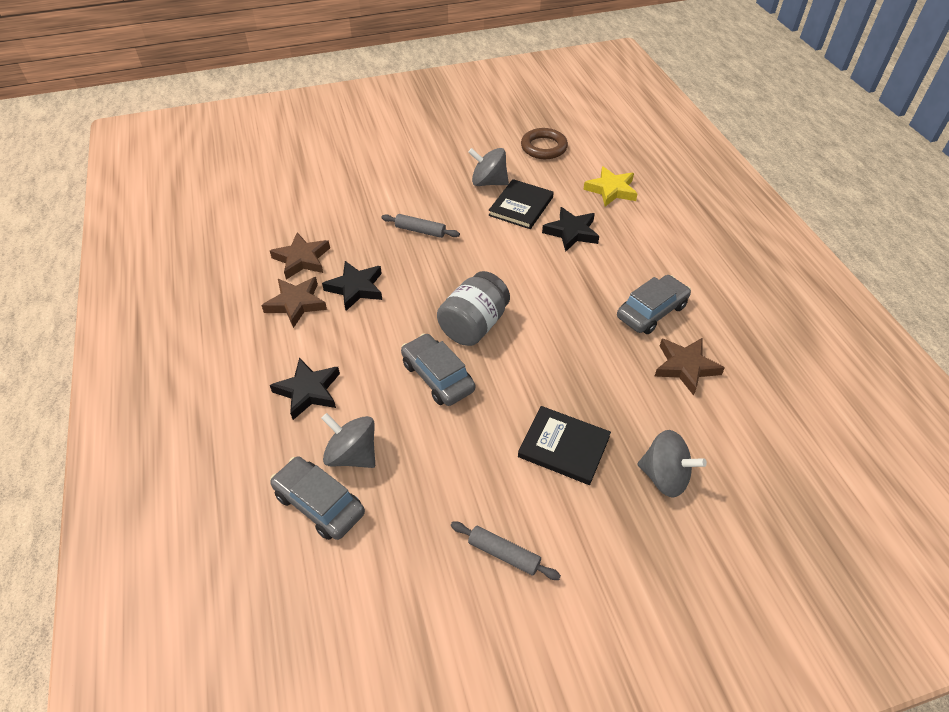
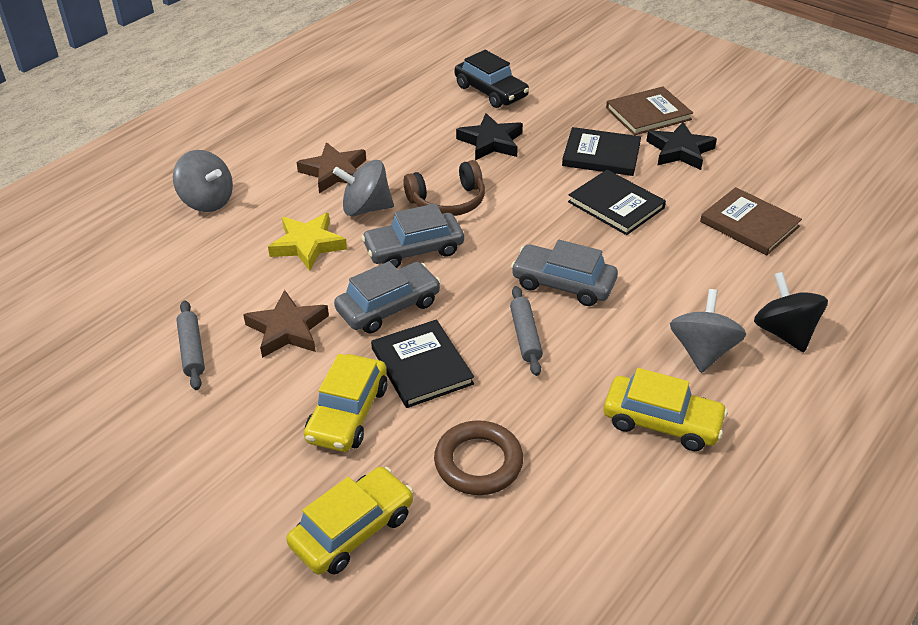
black book: [488,179,554,229] [518,406,611,485] = 2 -> [371,319,474,408] [562,127,641,176] [568,170,666,235] = 3
black car: none = 0 -> [454,50,529,108] = 1
black spinning top: none = 0 -> [754,272,828,352] = 1
black star: [270,358,340,420] [322,261,382,311] [542,207,599,252] = 3 -> [456,113,523,160] [646,122,717,170] = 2
brown book: none = 0 -> [606,86,693,135] [700,187,802,256] = 2
brown headphones: none = 0 -> [403,160,485,216] = 1
brown star: [261,277,327,328] [270,232,330,279] [654,338,725,396] = 3 -> [243,290,329,358] [297,142,366,193] = 2
grey jar: [437,271,510,346] = 1 -> none = 0
yellow car: none = 0 -> [286,467,413,575] [304,354,388,452] [603,368,728,451] = 3

